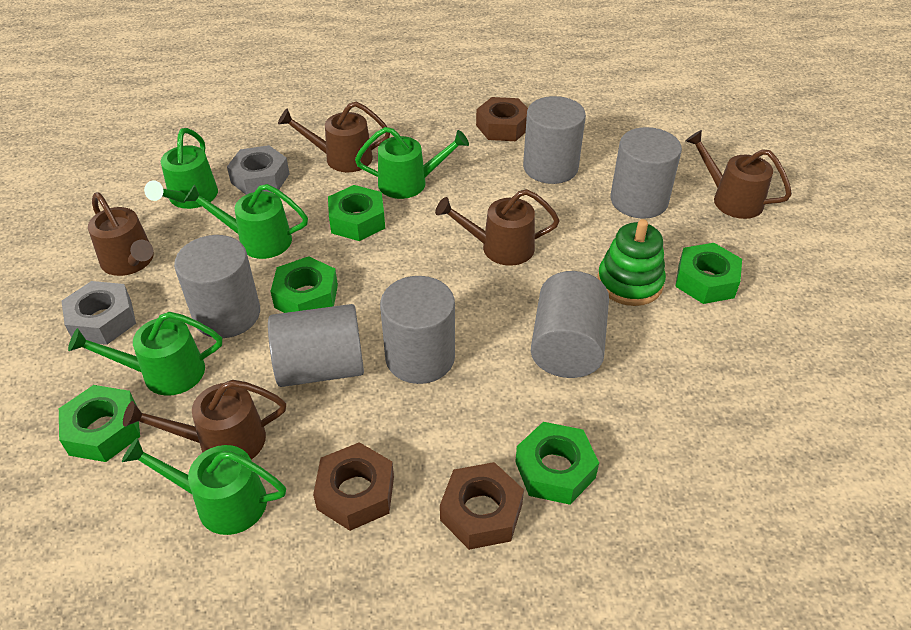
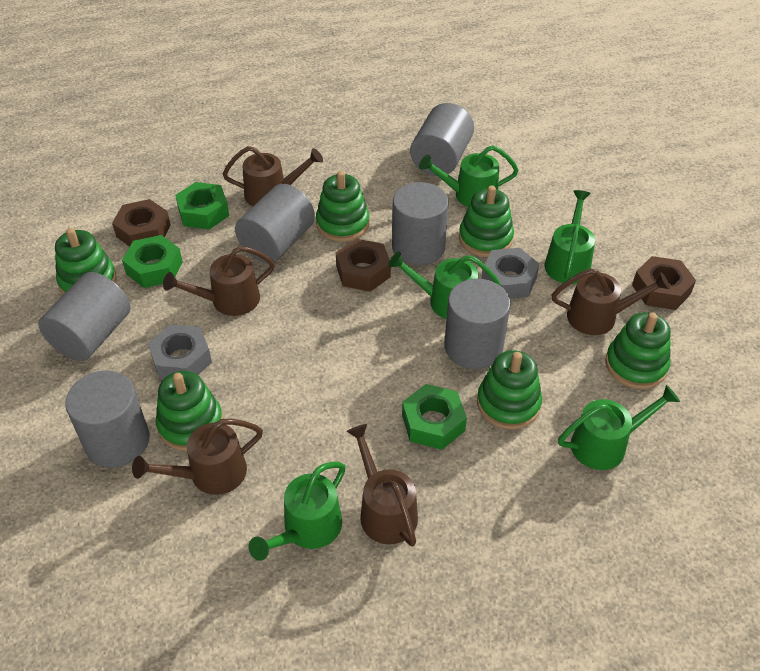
green nut: [59,385,140,462] [270,256,338,313] [328,185,385,241] [515,422,599,505] [675,243,742,304] = 5 -> [122,235,183,288] [175,182,229,230] [402,384,467,450] = 3
green stacking toy: [597,219,666,306] = 1 -> [55,228,116,295] [156,371,223,451] [316,171,370,242] [459,185,514,257] [477,350,542,429] [605,312,671,389] = 6

